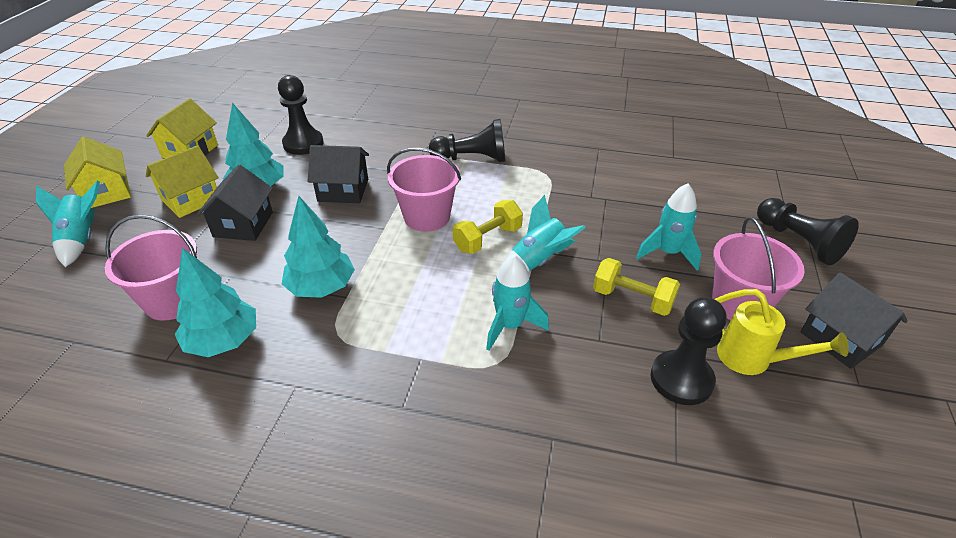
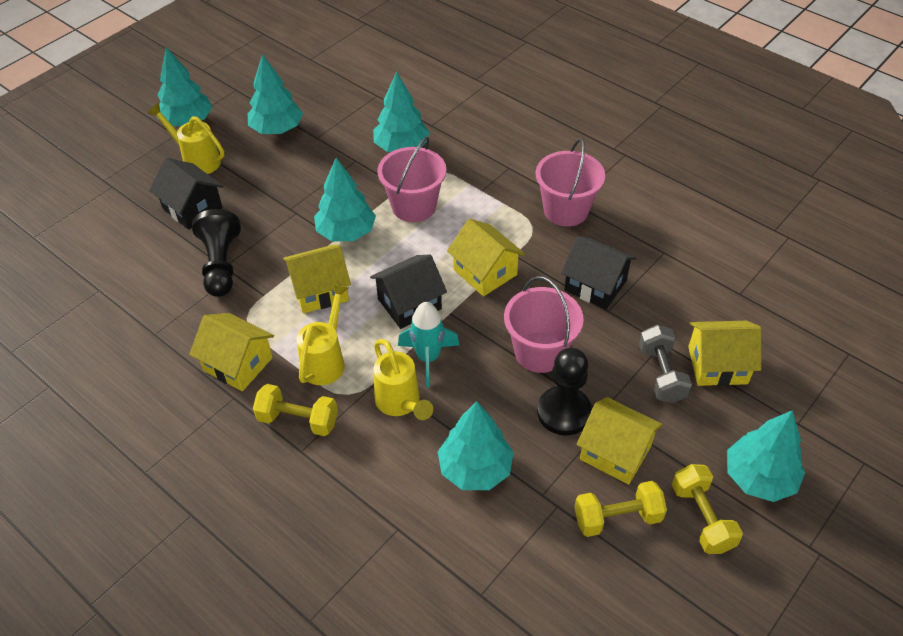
black pawn: [278,75,324,155] [429,119,506,162] [651,297,726,405] [757,198,859,265] = 4 -> [192,209,241,297] [537,348,592,436] = 2
grey dumbbell: none = 0 -> [639,325,692,403] = 1
turquoise rocket: [36,181,100,267] [486,255,549,351] [507,195,586,272] [636,183,701,271] = 4 -> [398,302,459,387] = 1
turquoise tree: [175,248,256,357] [223,103,283,186] [282,196,355,298] = 3 -> [156,47,212,126] [248,54,303,134] [314,158,376,241] [373,72,430,152] [438,401,514,490] [727,410,805,502] = 6
yellow dumbbell: [453,200,523,254] [593,258,680,316] = 2 -> [253,384,338,436] [574,481,667,537] [672,464,743,554] = 3
yellow house: [64,137,131,208] [146,98,218,158] [146,145,219,218] = 3 -> [189,313,274,391] [283,244,351,313] [447,219,525,296] [577,397,663,485] [688,321,761,386] = 5
yellow watering can: [715,289,849,375] = 1 -> [147,103,224,174] [297,284,349,385] [374,339,433,420] = 3

